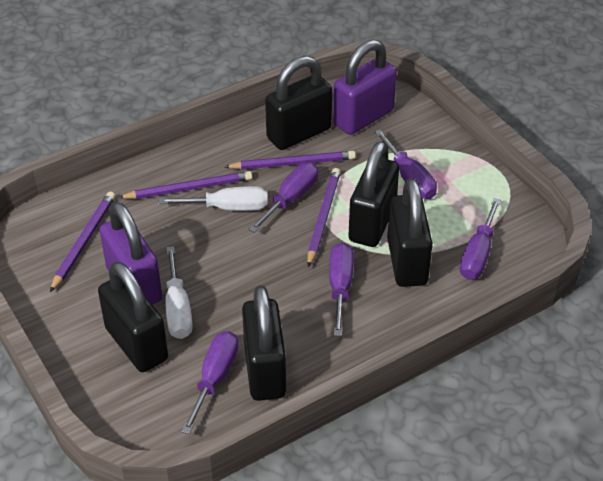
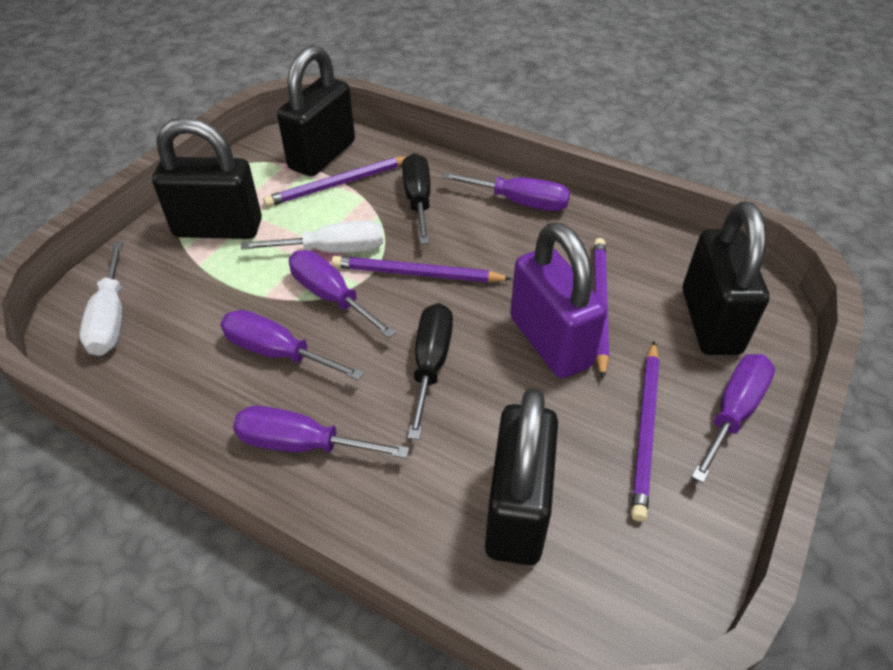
black padlock: [98,262,168,372] [242,285,286,401] [265,56,332,150] [348,141,399,247] [387,178,433,287] = 5 -> [152,117,262,239] [277,45,355,176] [485,388,558,565] [682,202,769,355] = 4
black screwdriver: none = 0 -> [402,153,430,244] [407,303,453,440] = 2
purple padlock: [99,202,162,305] [333,39,397,135] = 2 -> [510,222,607,378] = 1

